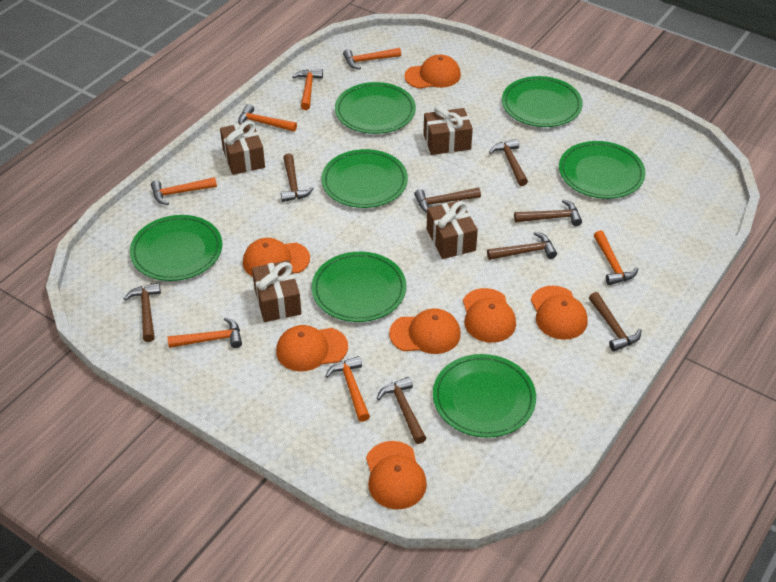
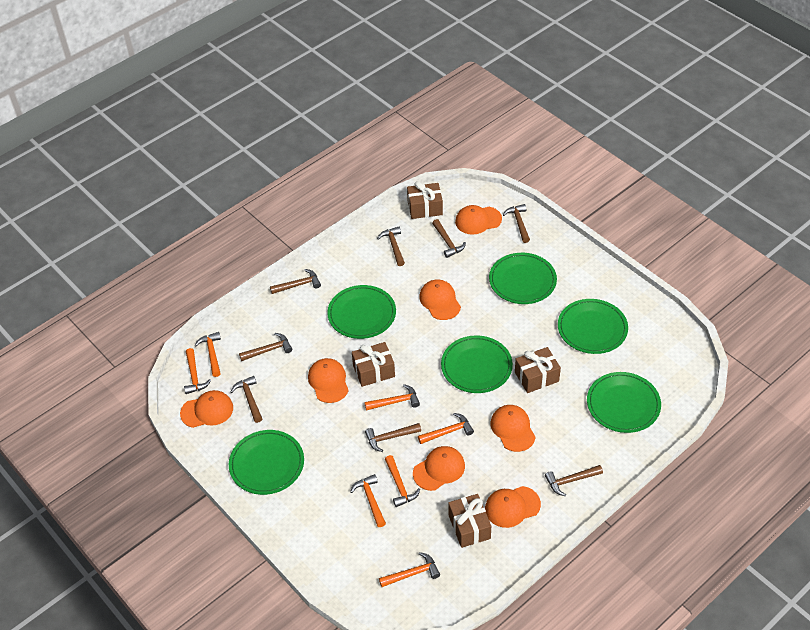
green plate: [130,215,222,281] [312,252,406,322] [321,149,408,208] [335,82,416,134] [433,354,536,438] [502,76,583,127] [559,141,646,199] = 7 -> [229,430,304,495] [327,285,396,339] [441,335,513,393] [489,253,557,304] [558,299,628,354] [587,372,661,433] = 6

